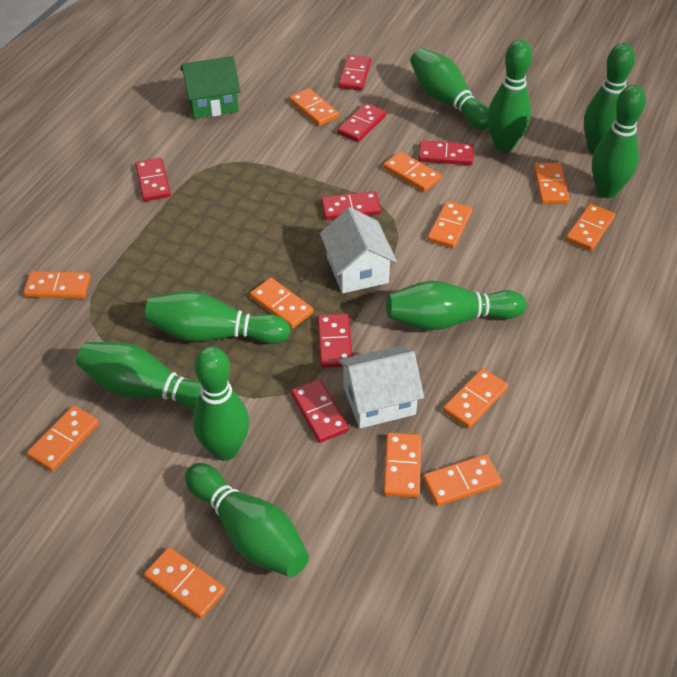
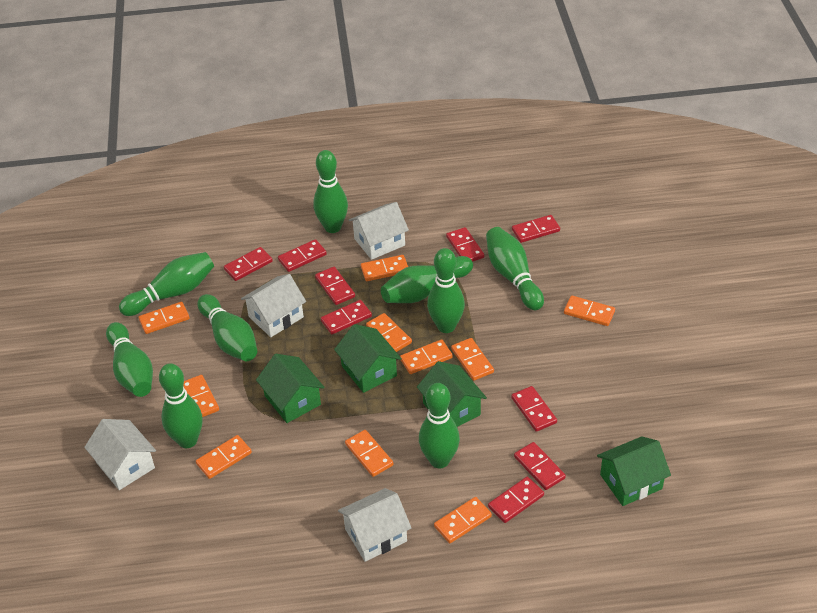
green house: [180,56,241,119] = 1 -> [256,354,325,423] [334,324,402,393] [417,361,487,427] [597,436,671,506] = 4
orange domino: [24,271,91,299] [27,406,99,471] [144,547,226,619] [250,278,313,328] [289,88,339,126] [383,151,442,192] [383,433,421,498] [423,454,502,506] [427,201,472,248] [443,368,508,428] [534,163,569,204] [566,204,615,251] = 12 -> [139,302,190,334] [183,375,219,417] [196,435,252,479] [345,430,393,477] [361,255,408,281] [366,313,412,352] [400,339,453,374] [434,497,492,543] [451,338,494,381] [564,296,615,326] = 10
red domino: [135,158,171,201] [291,379,349,443] [318,314,353,368] [321,191,381,220] [337,103,386,142] [338,55,371,91] [419,140,474,165] = 7 -> [224,247,273,281] [278,239,327,272] [315,267,355,305] [321,300,372,334] [446,227,484,262] [488,477,544,523] [511,386,557,432] [512,215,560,243] [514,442,566,490] = 9
white house: [320,207,397,293] [338,345,424,428] = 2 -> [84,419,156,490] [241,274,306,337] [338,488,411,562] [349,202,409,260] = 4

